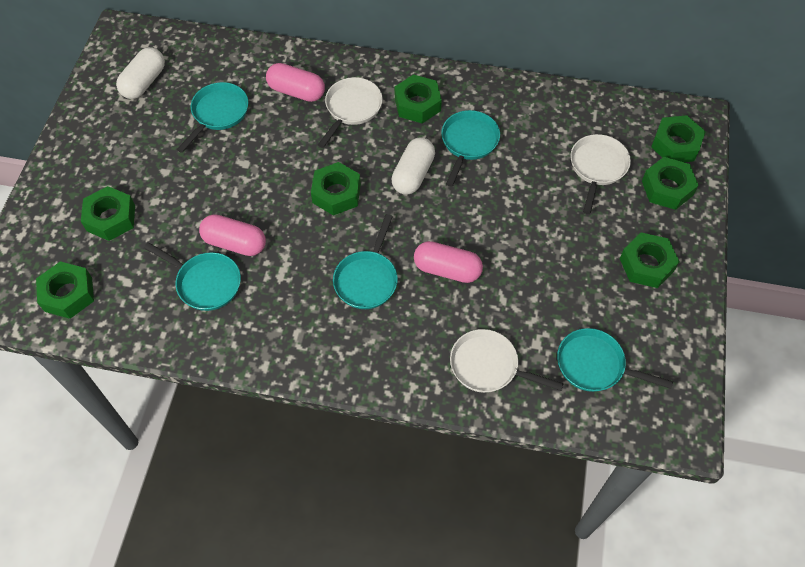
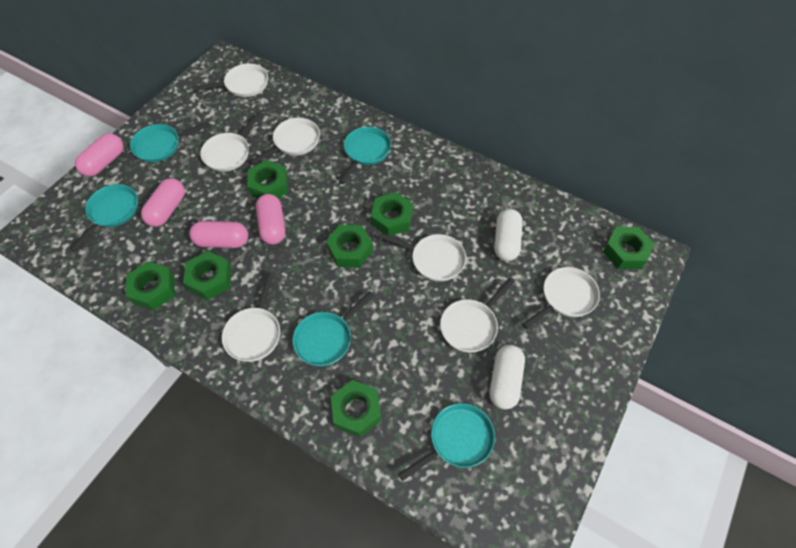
pink capsule: [199,214,266,256] [266,63,325,102] [414,241,483,283] = 3 -> [75,133,124,177] [141,178,185,227] [189,221,248,248] [256,194,285,245] = 4
white pan: [318,77,383,148] [450,329,563,393] [570,134,631,214] = 3 -> [193,64,268,97] [200,112,262,172] [222,273,280,362] [249,118,320,165] [379,233,466,282] [440,278,515,353] [522,267,600,329] = 7

